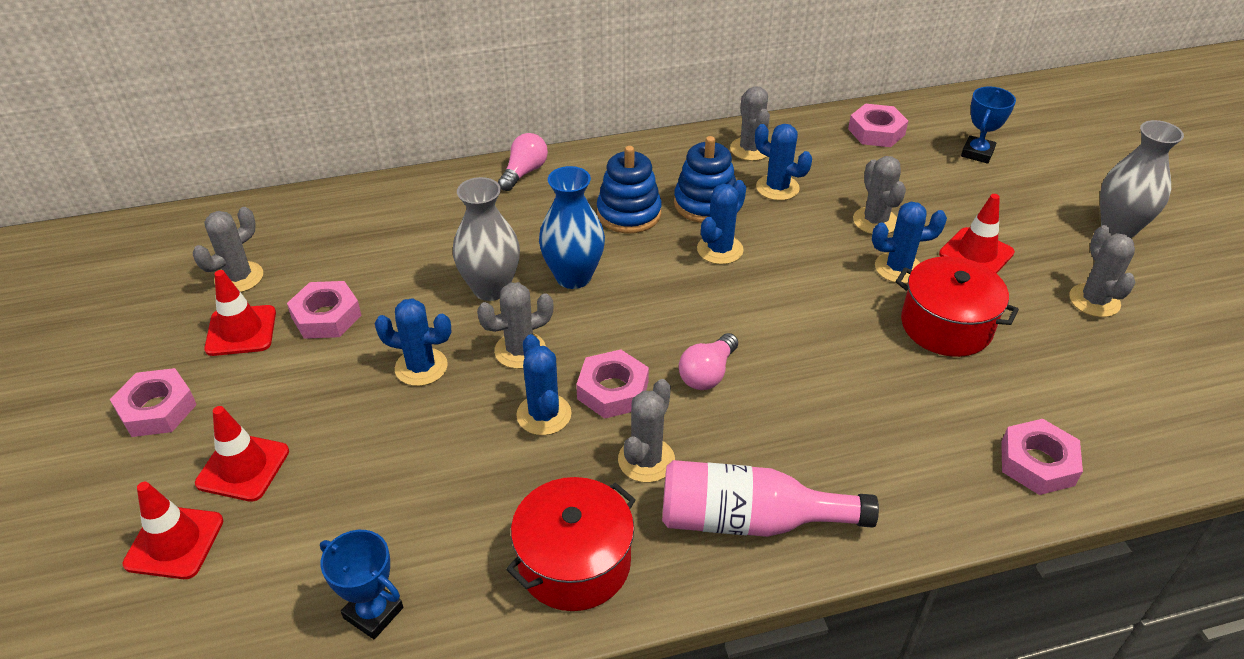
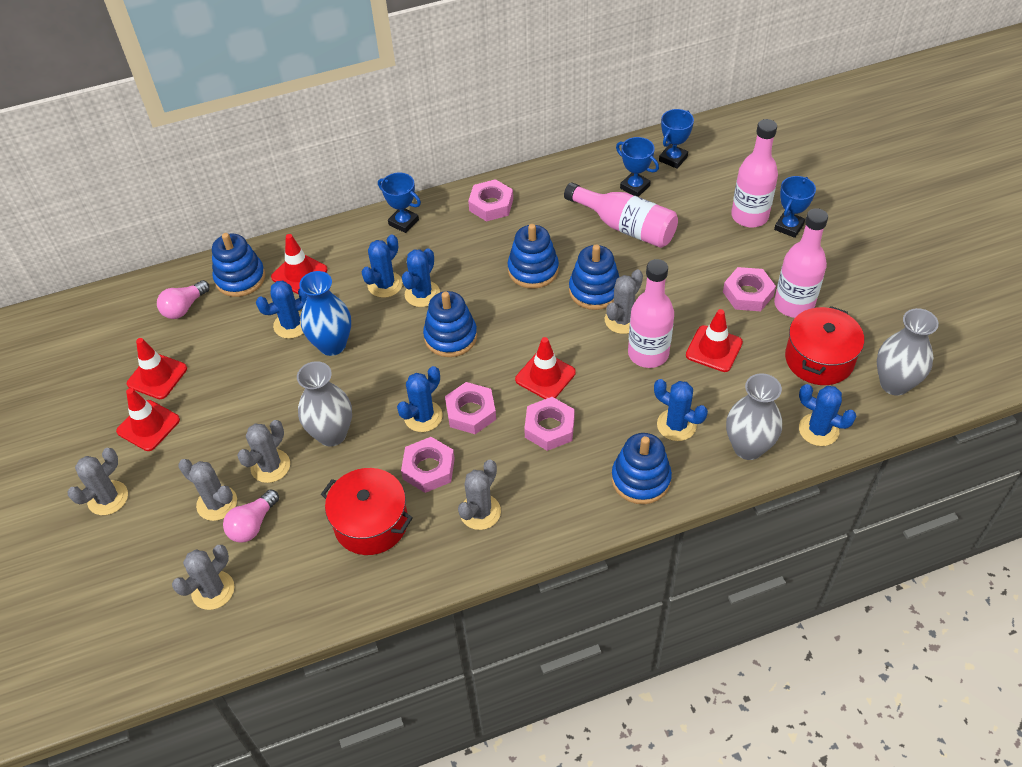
blue cactus: [375,298,451,386] [516,334,572,435] [697,180,746,264] [755,124,812,201] [872,202,947,283] = 5 -> [256,281,308,339] [362,234,403,298] [397,366,443,432] [402,248,440,307] [654,379,708,441] [799,384,856,446] = 6
blue stacking toy: [597,146,662,233] [674,136,736,223] = 2 -> [212,233,265,297] [423,291,477,357] [508,224,559,289] [569,244,619,310] [612,433,672,504] = 5
blue trophy: [320,530,403,639] [961,86,1016,164] = 2 -> [378,173,421,233] [616,137,659,197] [659,109,694,169] [774,176,816,238] = 4
grey vase: [453,177,520,301] [1100,120,1184,238] = 2 -> [297,361,352,447] [726,373,782,460] [877,308,939,396] = 3
pink bottle: [662,460,879,537] = 1 -> [564,182,678,248] [628,259,674,368] [731,119,778,227] [774,208,828,318] = 4
red traffic cone: [123,482,223,579] [195,406,289,502] [204,270,276,356] [939,194,1015,274] = 4 -> [116,388,180,451] [127,338,187,399] [271,234,328,294] [515,337,576,399] [686,309,743,372] = 5

